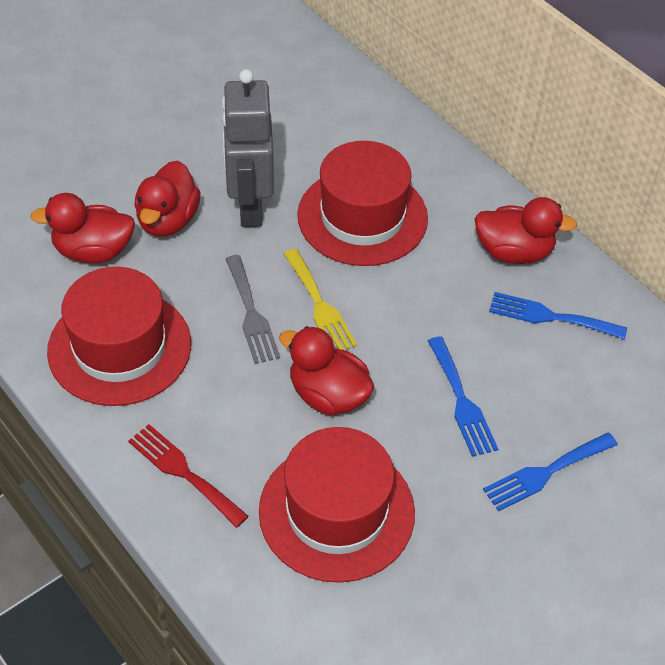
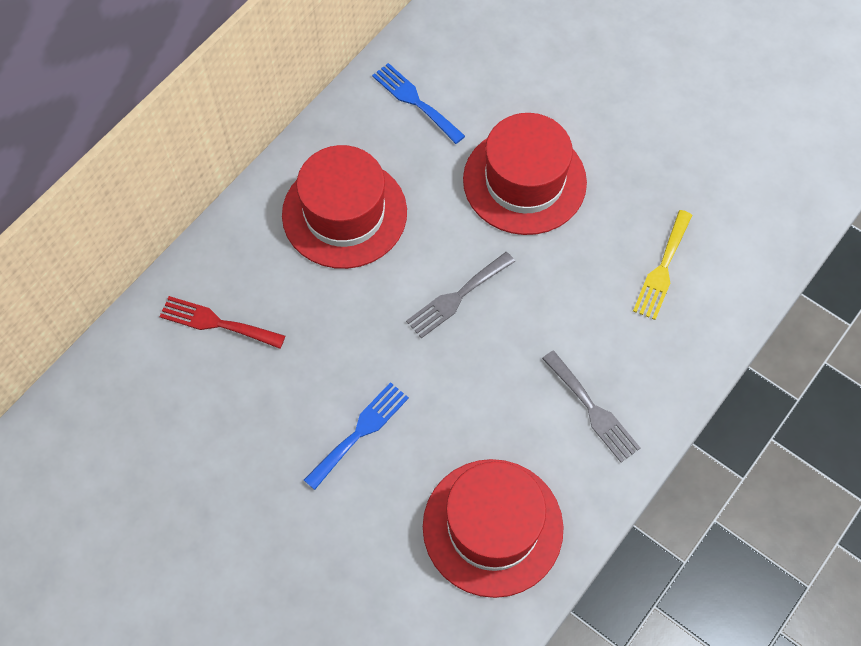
blue fork: [428,336,498,457] [483,433,618,512] [489,292,627,340] = 3 -> [304,382,409,490] [372,63,465,144] = 2
grey fork: [226,255,280,364] = 1 -> [406,252,515,339] [542,350,640,462] = 2
grey robot: [222,69,274,227] = 1 -> none = 0
red duck: [30,193,135,263] [134,161,201,237] [279,326,375,415] [475,197,577,264] = 4 -> none = 0

